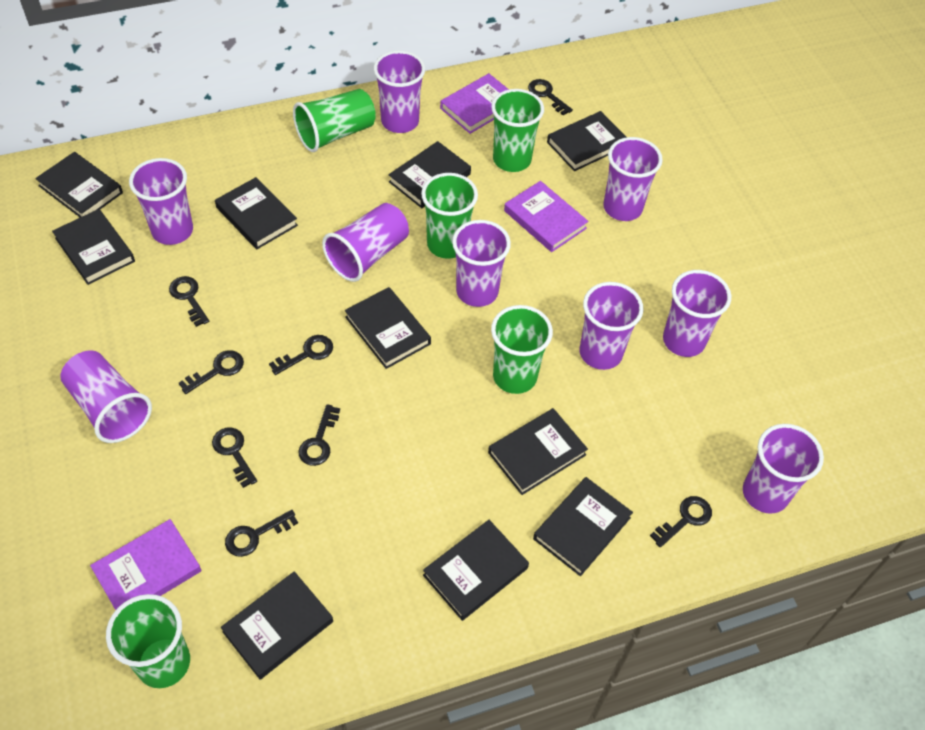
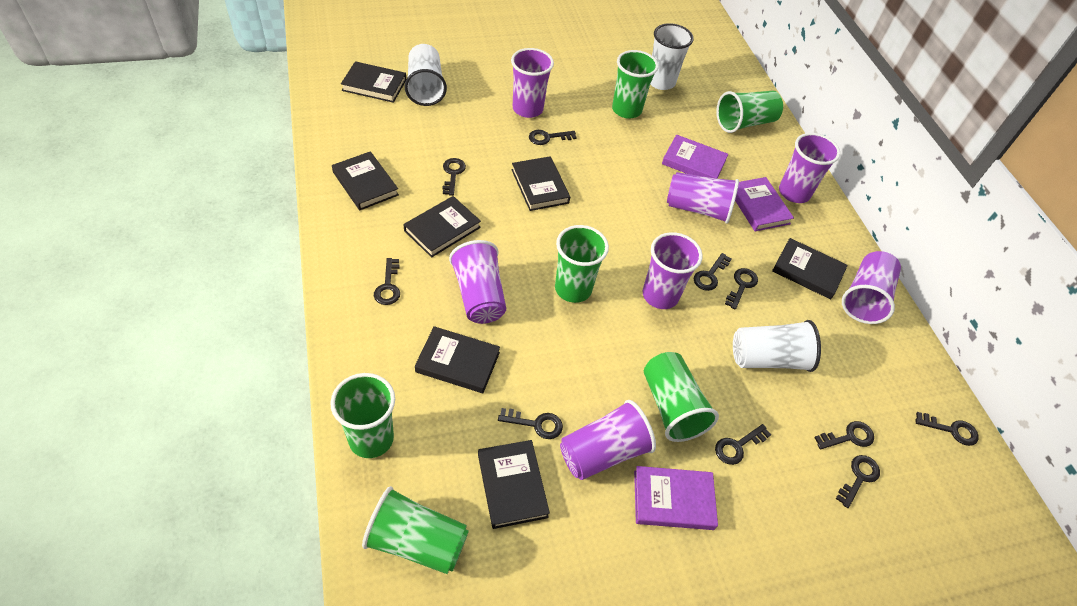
black book: [35,152,123,217] [52,209,135,285] [215,177,298,249] [221,572,333,679] [345,287,431,369] [389,141,471,208] [423,520,529,621] [488,408,588,495] [533,477,633,576] [547,111,626,171] = 10 -> [332,151,399,210] [341,61,406,103] [403,196,481,258] [415,326,500,393] [478,440,550,529] [511,156,570,211] [772,238,848,299] = 7
black key: [169,276,209,327] [179,350,244,394] [212,427,257,488] [225,510,298,557] [269,335,333,375] [299,404,340,466] [528,79,573,116] [650,496,712,548] = 8 -> [374,258,400,305] [442,158,466,196] [498,408,563,439] [529,130,577,145] [694,253,731,291] [715,424,771,465] [725,268,758,310] [814,421,874,450] [836,455,880,508] [915,412,979,446] = 10
green cup: [106,594,190,688] [293,89,376,152] [421,173,478,259] [491,89,544,172] [491,305,553,394] = 5 -> [330,373,395,458] [362,486,469,574] [555,225,609,303] [612,50,658,119] [644,352,719,442] [716,91,783,133] = 6
purple cup: [60,350,152,443] [129,158,193,245] [322,203,409,282] [374,51,425,133] [452,220,511,307] [580,282,644,370] [603,137,663,221] [663,270,731,357] [743,424,824,514] = 9 -> [449,240,506,324] [511,48,554,118] [560,400,656,480] [643,232,703,309] [667,172,739,224] [779,133,840,203] [842,251,901,324] = 7
white cup: none = 0 -> [405,44,447,106] [650,23,694,90] [733,320,821,372] = 3

